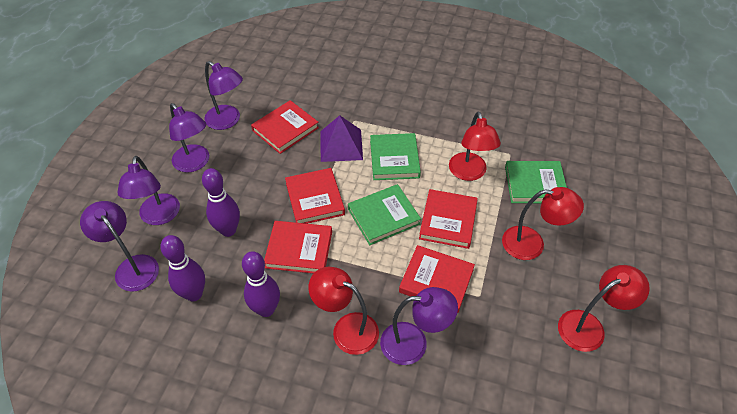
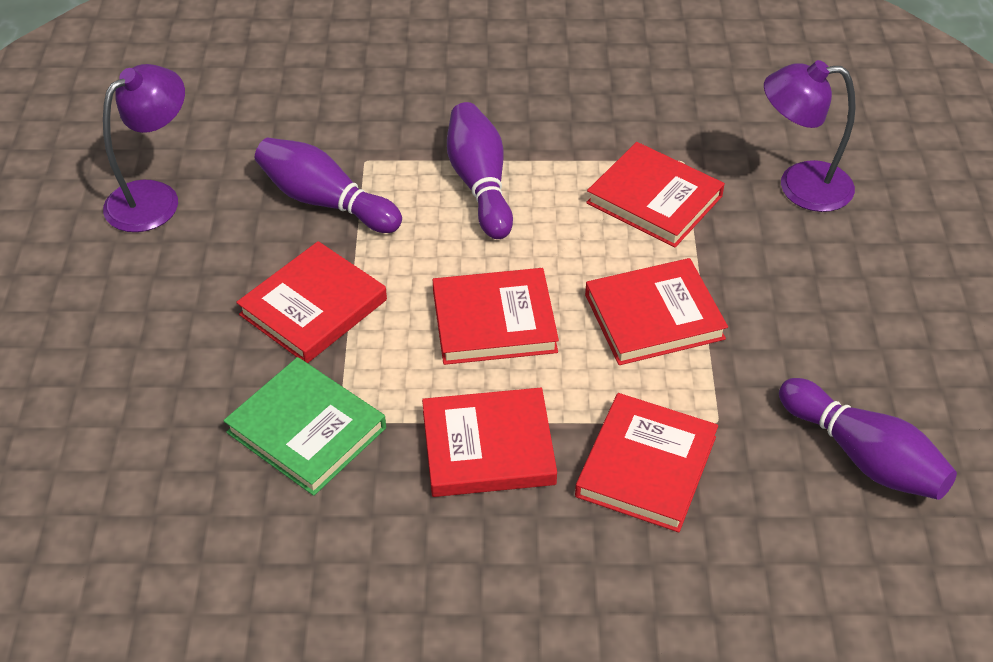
green book: [348,184,421,245] [370,133,421,180] [505,161,567,203] = 3 -> [223,357,386,496] = 1
purple lamp: [80,201,159,292] [117,156,180,225] [169,103,209,172] [204,61,243,130] [380,287,458,365] = 5 -> [103,64,185,232] [764,60,856,212] = 2
purple pyramid: [320,115,363,162] = 1 -> none = 0
red book: [251,100,319,154] [264,221,332,273] [285,168,345,224] [399,245,475,313] [419,189,478,249] = 5 -> [236,241,387,363] [422,388,557,497] [433,268,559,365] [575,393,718,532] [585,258,728,365] [586,142,725,248] = 6
red lamp: [309,267,379,355] [449,112,501,181] [502,187,584,260] [558,265,650,352] = 4 -> none = 0

